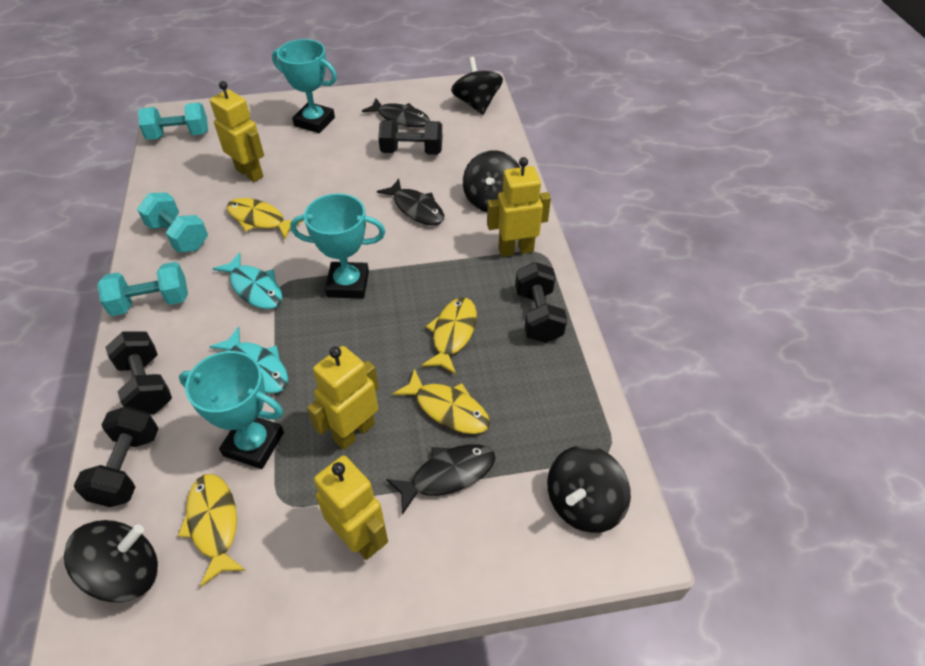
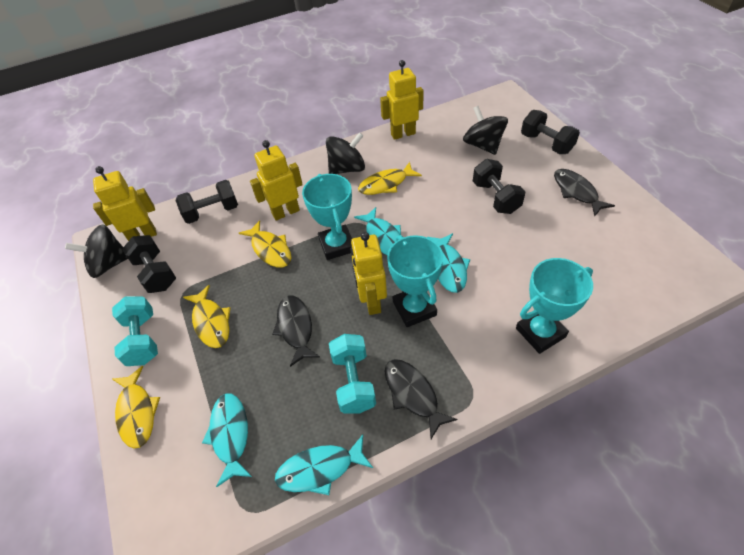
black spinning top: [64,520,158,602] [451,57,503,115] [463,150,520,212] [547,445,631,533] = 4 -> [65,224,128,278] [326,132,365,174] [463,106,508,155] = 3
turquoise dumbbell: [97,262,188,316] [137,192,208,253] [138,102,208,140] = 3 -> [112,296,158,366] [329,334,376,414] = 2
turquoise fish: [209,326,288,393] [213,252,282,309] = 2 -> [202,393,252,487] [275,435,373,495] [354,207,401,255] [427,233,470,293] = 4

